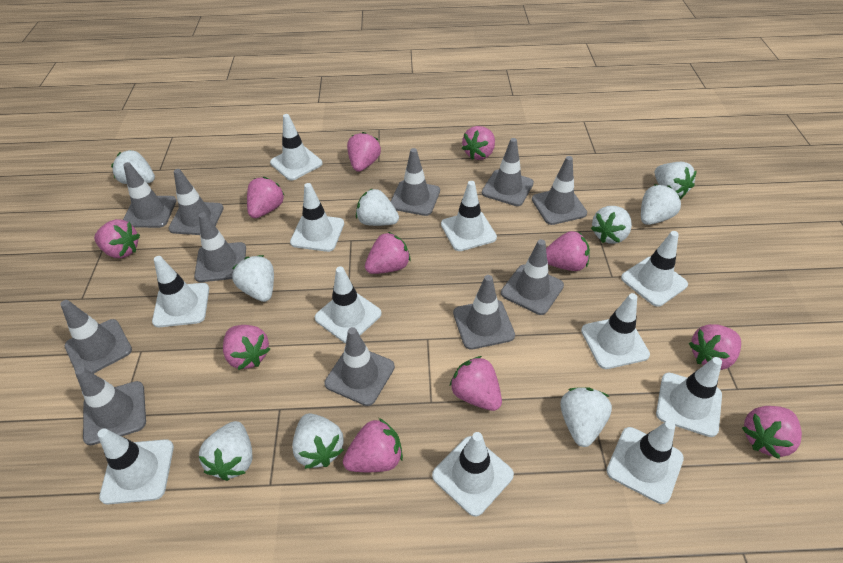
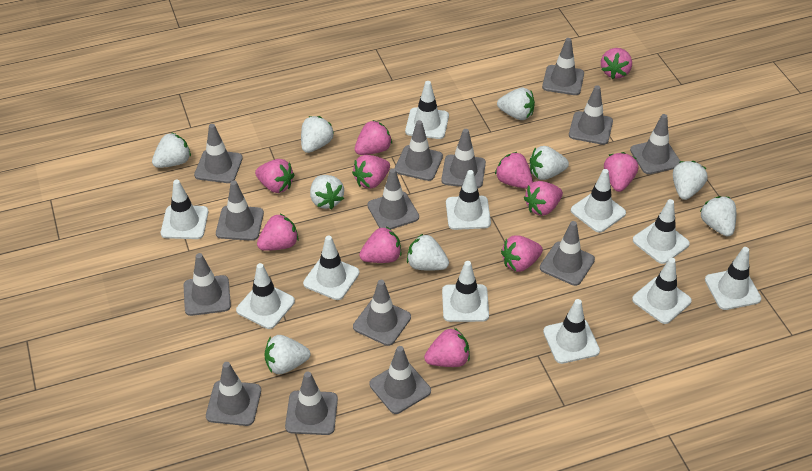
grey traffic cone: [60,300,132,374] [75,367,146,445] [123,162,177,228] [168,169,224,235] [194,213,246,282] [324,327,395,406] [390,148,440,216] [453,275,515,350] [482,138,534,206] [501,239,564,315] [532,156,587,225] = 11 -> [184,253,231,316] [194,124,243,183] [206,362,261,426] [216,180,264,241] [285,372,338,435] [353,280,411,346] [367,168,419,229] [370,346,431,414] [395,120,443,181] [441,129,486,188] [540,221,595,286] [542,38,584,95] [569,85,613,145] [630,114,680,174] = 14

